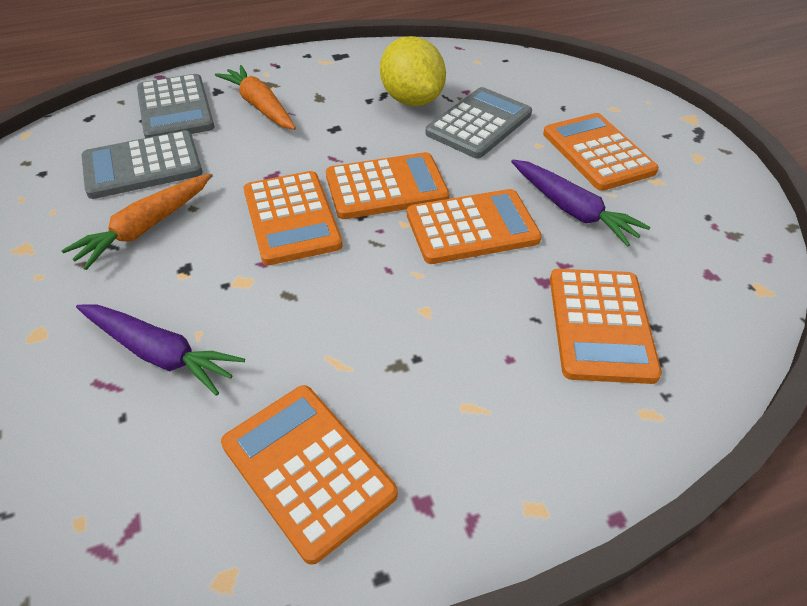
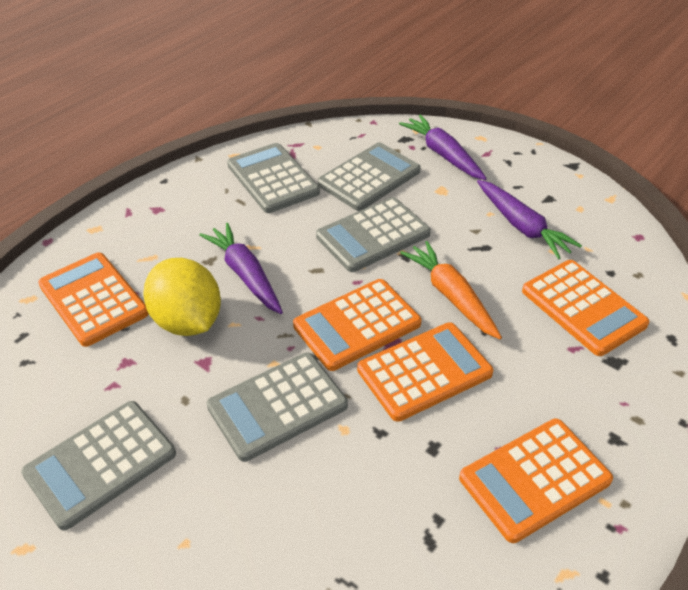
grey calculator: [82,130,203,199] [137,74,214,138] [425,87,532,158] = 3 -> [21,401,176,531] [206,352,348,462] [227,143,320,213] [316,197,431,272] [318,142,421,211] = 5
orange calculator: [221,385,398,565] [243,171,343,265] [326,152,450,219] [407,189,542,264] [543,113,659,191] [550,269,662,384] = 6 -> [38,252,149,347] [293,279,421,371] [357,322,493,422] [459,419,613,543] [522,260,649,356] = 5
orange carrot: [61,174,211,270] [215,65,296,130] = 2 -> [400,241,502,339] = 1
purple carrot: [76,305,245,396] [511,160,650,247] = 2 -> [199,223,283,314] [399,114,487,180] [477,180,582,259] = 3

